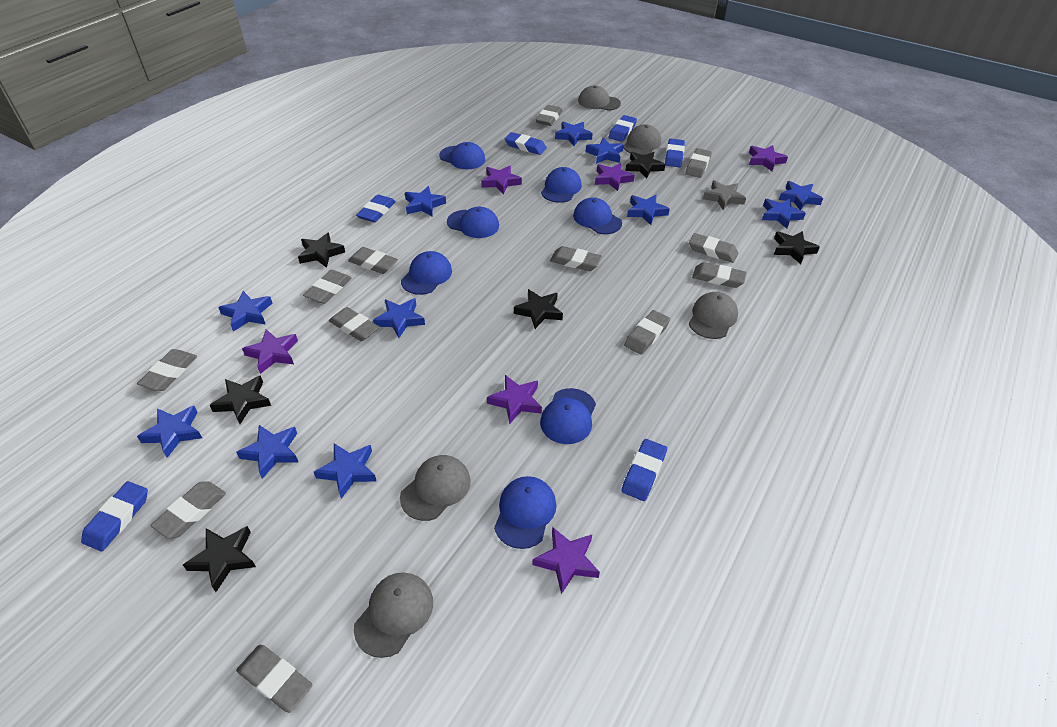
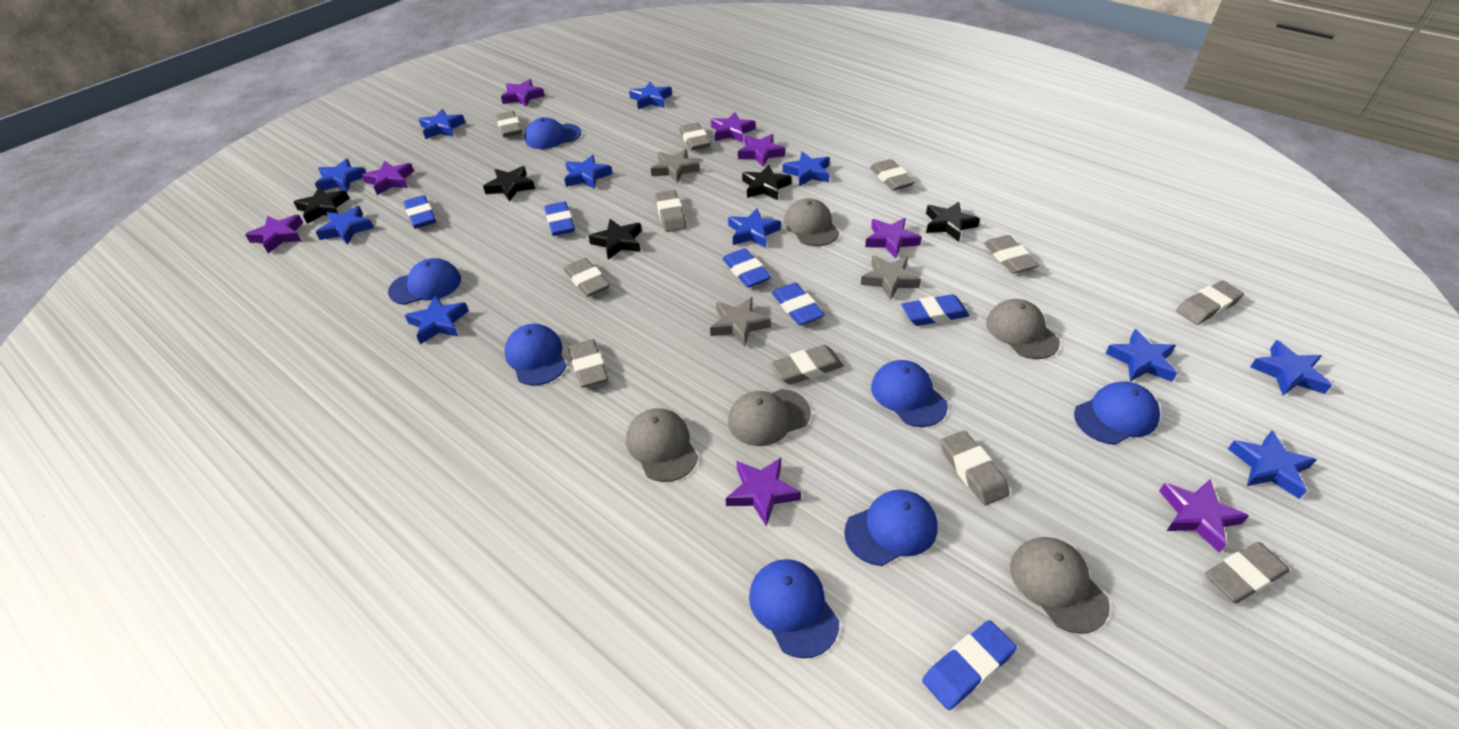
black star: [183,526,256,592] [210,375,271,424] [298,233,345,268] [514,289,563,329] [625,152,665,178] [774,231,820,264] = 6 -> [294,187,350,224] [483,166,535,202] [589,219,642,260] [742,165,792,200] [926,202,980,242] = 5
grey eraser: [137,349,197,391] [150,481,226,538] [236,644,313,713] [303,270,352,304] [329,307,380,341] [348,247,398,274] [536,105,562,126] [550,246,602,271] [624,310,670,355] [685,148,712,178] [689,233,738,263] [692,262,747,288] = 12 -> [496,111,522,138] [564,258,610,297] [568,339,608,388] [655,190,686,232] [679,122,711,150] [771,345,844,384] [870,159,915,191] [941,430,1009,506] [984,235,1039,274] [1176,280,1244,325] [1205,542,1290,603] = 11
grey star: [703,180,746,210] = 1 -> [651,149,700,183] [710,297,771,347] [861,255,921,300] = 3
purple star: [242,329,298,374] [481,166,522,194] [487,375,542,424] [532,527,600,594] [595,163,634,191] [749,145,788,171] = 6 -> [245,215,303,254] [362,161,414,195] [501,79,545,107] [711,112,756,143] [726,458,801,526] [738,134,785,167] [865,218,922,259] [1159,479,1249,553] = 8

